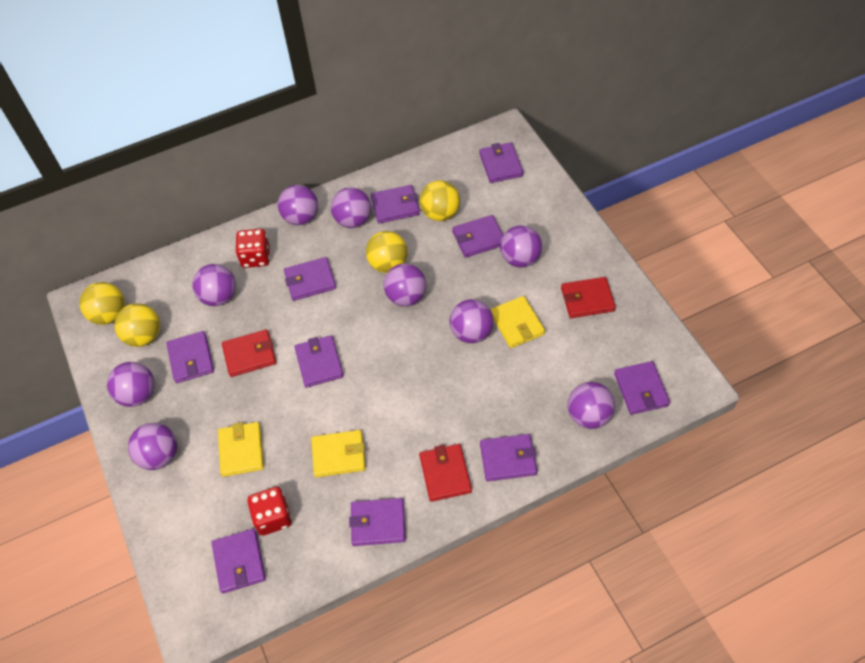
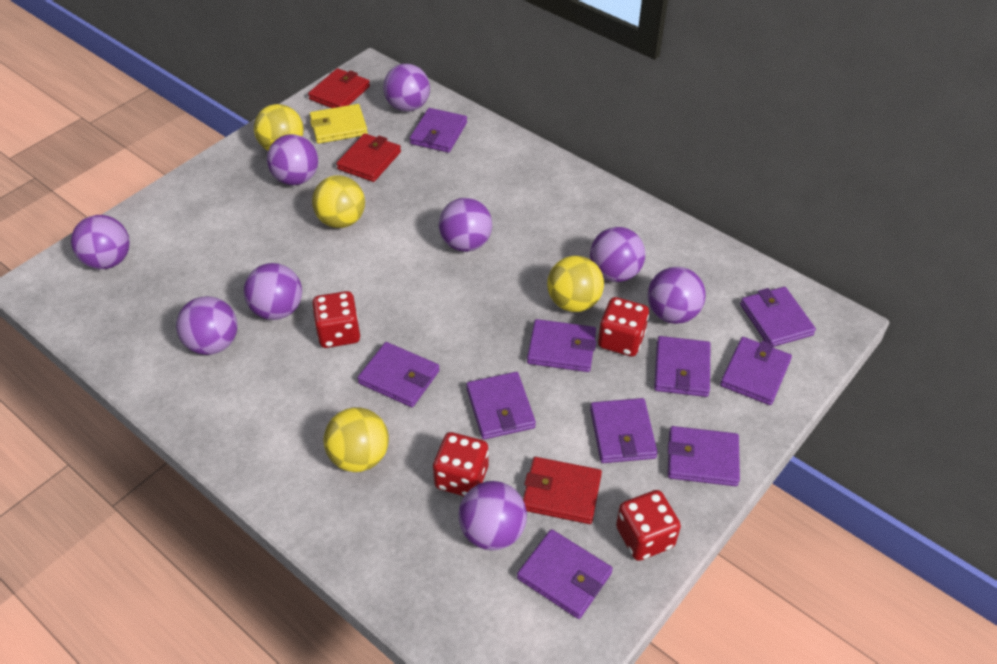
red dice: [235,229,270,268] [247,487,292,536] = 2 -> [312,291,360,348] [433,432,489,496] [598,297,649,357] [616,490,681,561] = 4
yellow wallet: [218,422,264,477] [311,430,366,477] [490,296,545,348] = 3 -> [310,104,368,144] = 1

